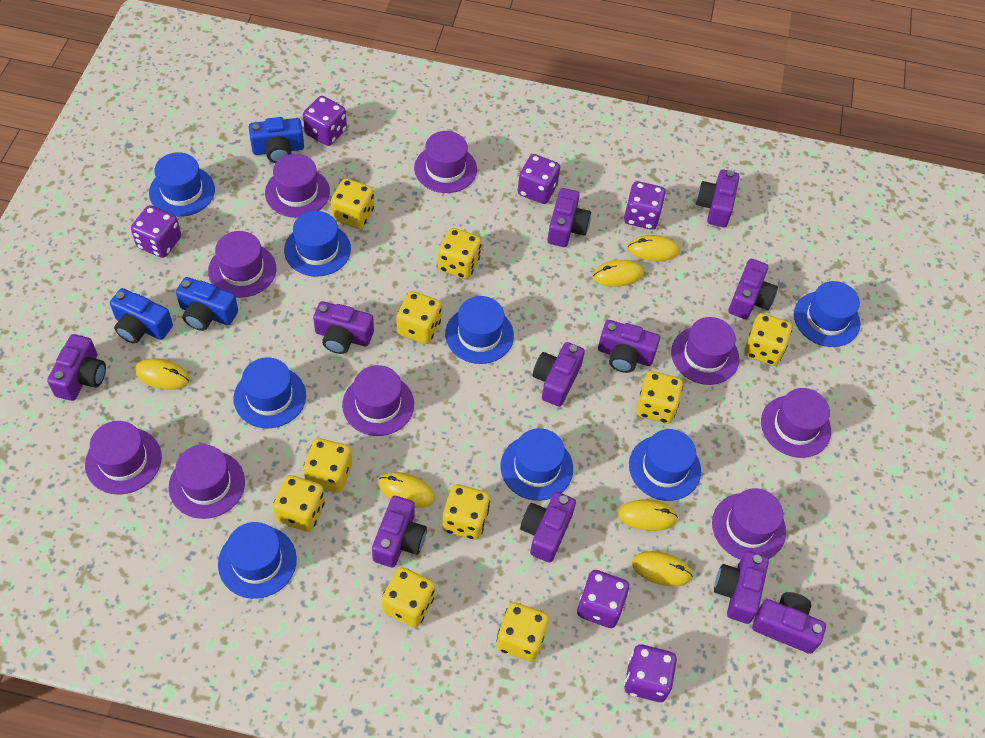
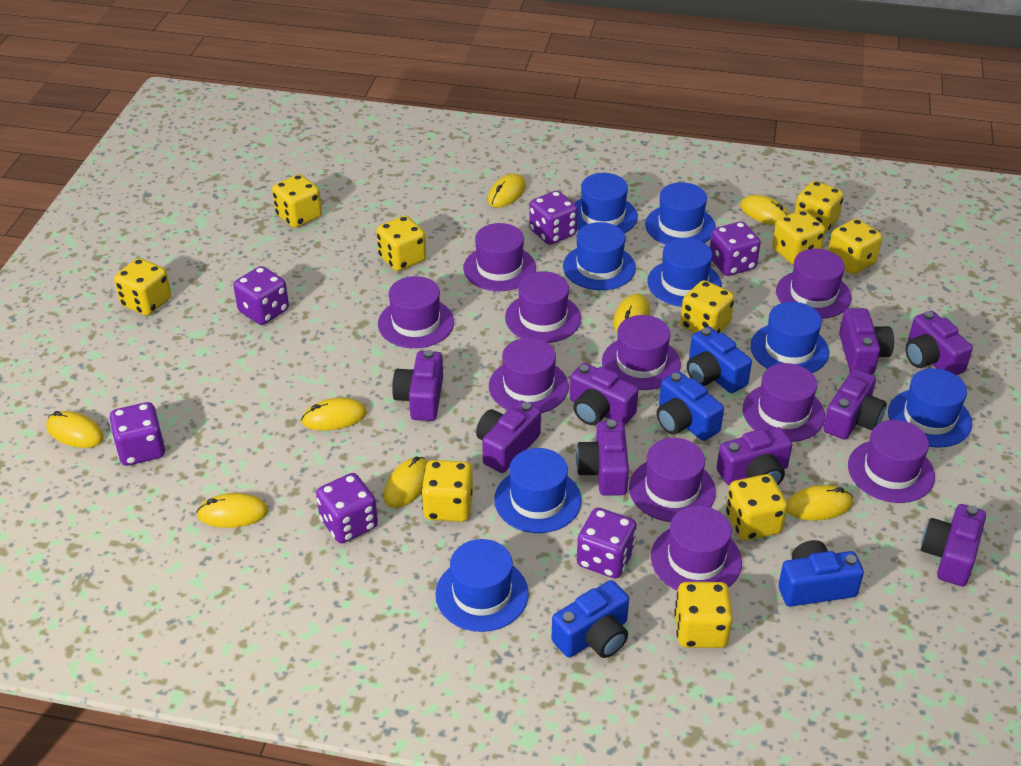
blue camera: [110,288,173,344] [176,277,238,331] [249,117,304,163] = 3 -> [551,580,629,658] [657,371,724,441] [687,327,752,393] [778,540,864,607] = 4
purple camera: [47,334,106,401] [313,301,374,354] [372,496,427,567] [520,492,576,563] [533,342,585,407] [547,188,591,247] [598,320,660,373] [696,169,739,227] [714,551,769,624] [729,259,778,319] [752,592,826,654] = 11 -> [392,350,443,421] [476,401,541,473] [570,363,639,425] [576,420,629,496] [717,427,792,485] [823,369,887,440] [839,308,894,374] [905,311,973,375] [921,504,986,586] = 9
purple hat: [85,421,162,495] [169,445,245,519] [208,231,276,298] [265,154,330,218] [342,365,414,436] [414,131,477,193] [671,317,739,385] [712,488,786,560] [761,388,831,458] = 9 -> [378,276,454,348] [463,223,536,291] [489,338,569,413] [505,271,581,343] [602,315,681,390] [629,438,716,522] [651,506,742,591] [743,363,825,442] [776,249,852,319] [848,420,935,503] = 10
yellow mouse: [135,358,190,390] [378,472,435,508] [593,260,644,287] [618,500,678,531] [628,235,679,261] [632,551,693,587] = 6 -> [46,411,104,448] [196,493,269,528] [301,398,367,431] [384,457,428,508] [488,173,526,208] [613,294,650,333] [740,195,789,226] [787,485,853,520] = 8

